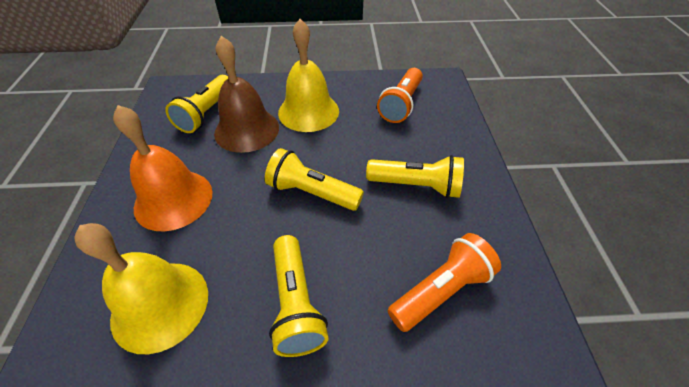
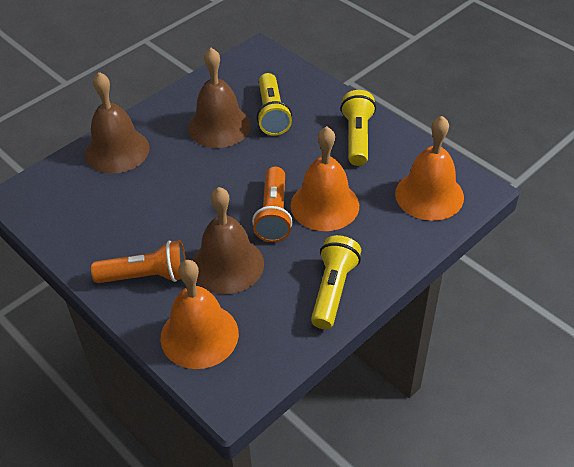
brown bell: [214,36,279,153] = 1 -> [85,72,150,174] [188,48,251,148] [192,187,264,294] = 3
orange bell: [113,105,213,231] = 1 -> [161,260,239,369] [290,126,359,231] [395,116,464,221] = 3
yellow bell: [74,223,208,354] [278,19,339,132] = 2 -> none = 0
yellow flashlight: [165,75,229,133] [265,148,364,211] [269,235,329,357] [366,155,464,198] = 4 -> [257,73,292,136] [311,235,361,329] [340,90,376,166] = 3

